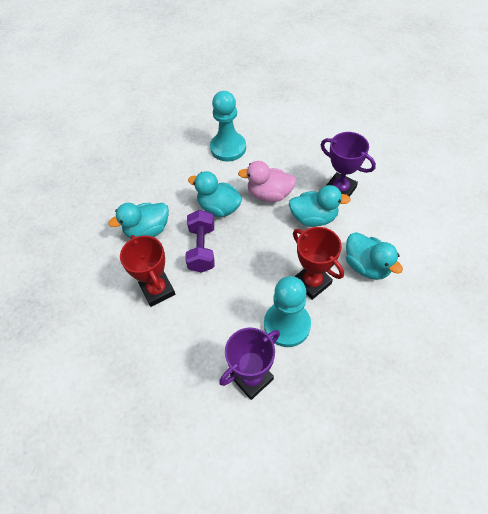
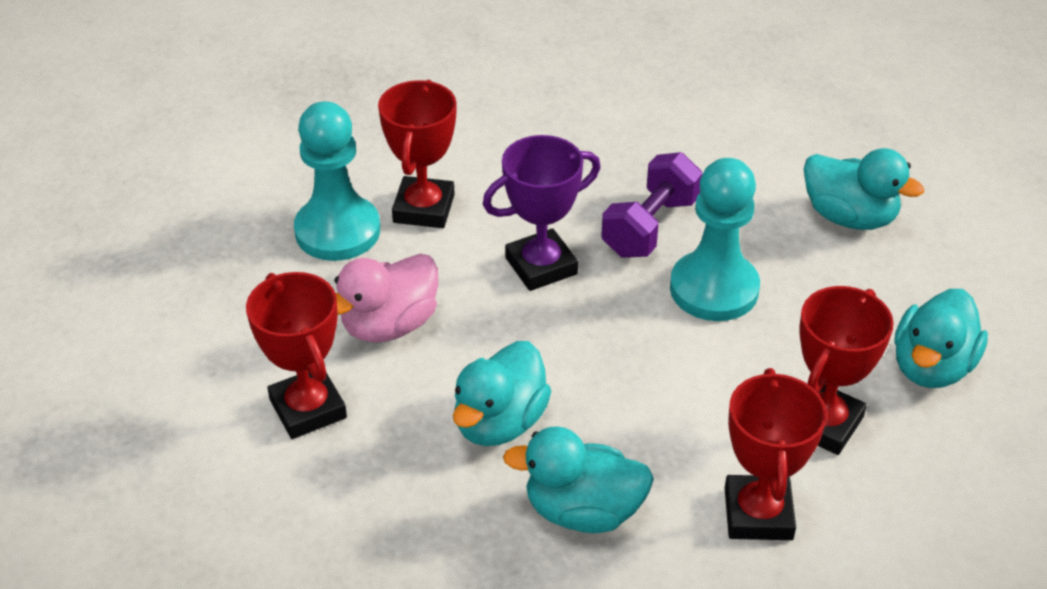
purple trophy: [219,328,280,400] [321,132,376,197] = 2 -> [482,135,600,291] = 1
red trophy: [120,235,175,307] [293,227,344,300] = 2 -> [246,272,347,439] [378,80,456,228] [725,368,827,540] [799,286,894,455] = 4

